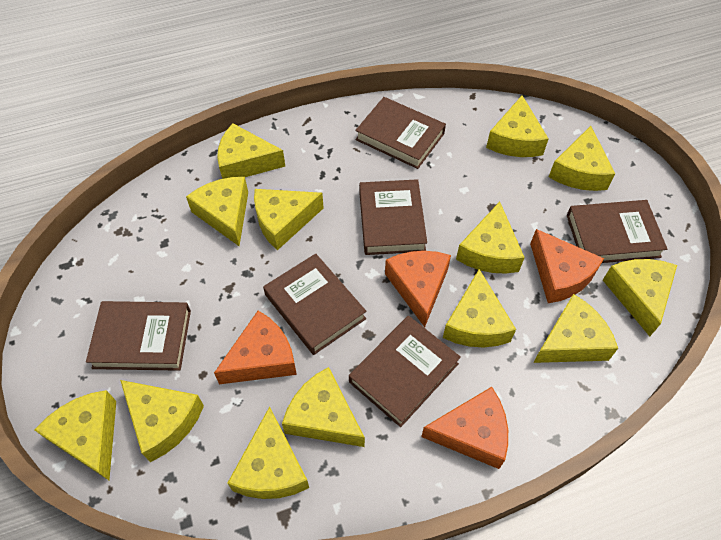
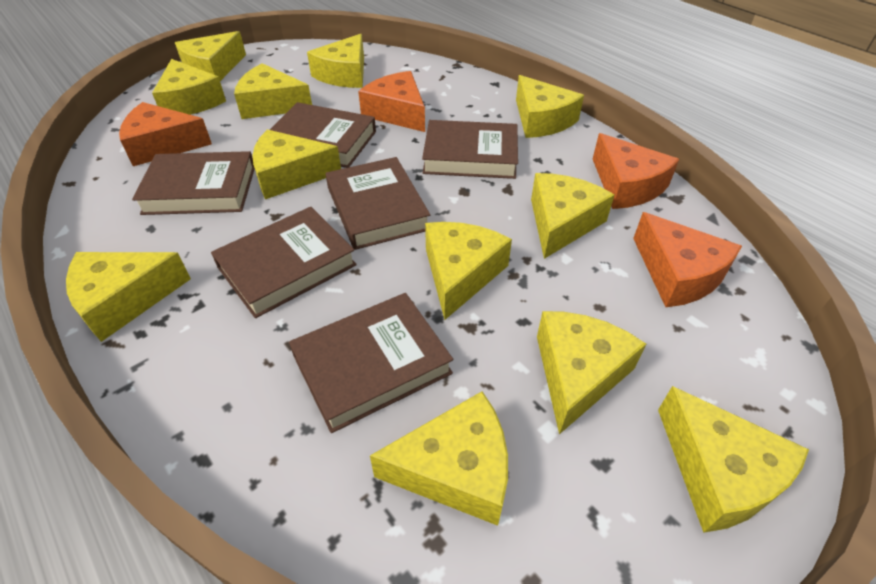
yellow cheese: [34,390,116,480] [120,380,204,462] [186,177,248,246] [217,124,285,179] [227,406,309,499] [254,189,324,250] [282,367,365,447] [443,269,516,347] [456,202,525,273] [486,95,549,157] [533,294,618,363] [549,126,615,191] [603,259,677,336] = 13 -> [66,252,191,342] [152,59,226,115] [175,31,246,81] [234,63,312,119] [252,130,341,199] [307,34,364,88] [370,391,508,526] [425,222,512,320] [516,75,584,138] [531,173,614,259] [537,311,646,434] [658,386,809,533] = 12

